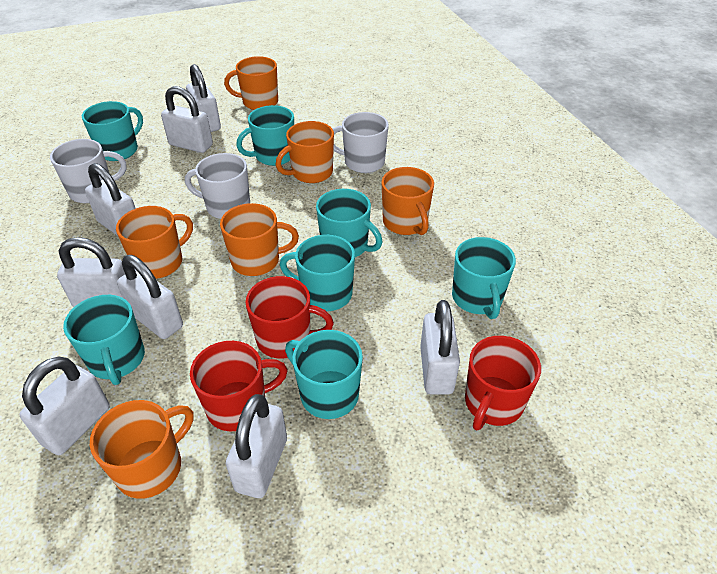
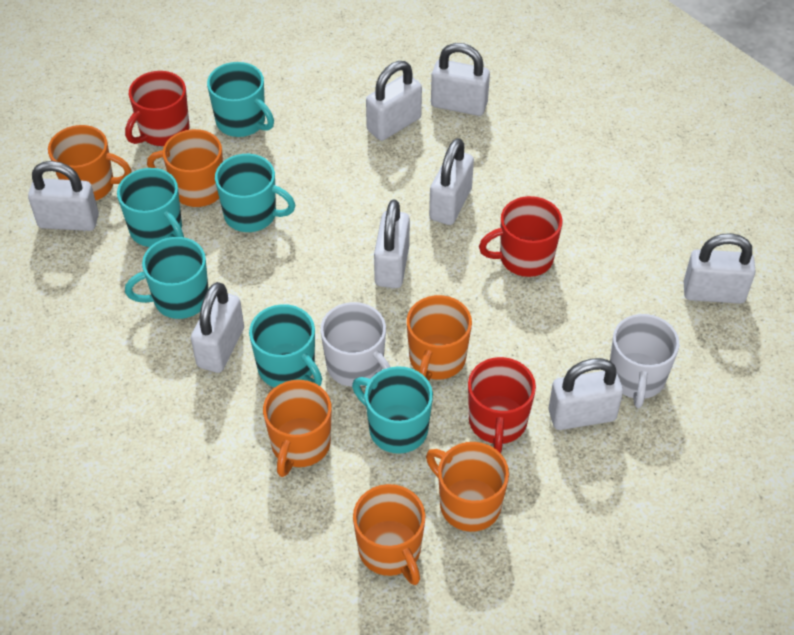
turquoise mug: [63,295,145,385] [82,101,143,161] [236,105,294,166] [280,235,355,311] [285,330,363,419] [316,189,382,257] [452,237,516,319] = 7 -> [117,168,184,247] [125,237,209,319] [207,62,274,137] [215,154,295,232] [249,304,322,388] [352,366,433,454] = 6
white mug: [50,139,127,203] [185,153,250,219] [332,112,389,173] = 3 -> [320,302,390,387] [610,314,680,408] = 2

